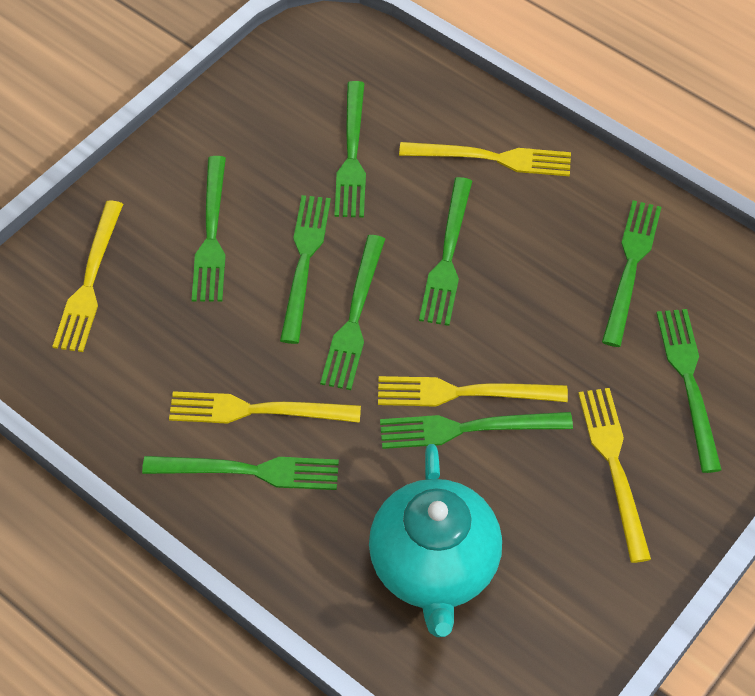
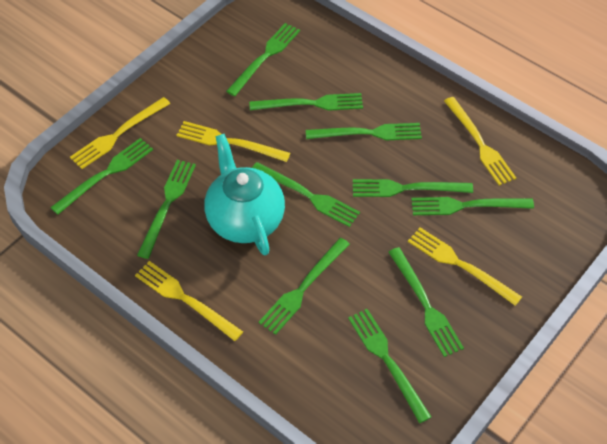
green fork: [142,456,339,490] [192,156,226,301] [280,195,331,344] [320,235,385,390] [334,81,366,217] [380,412,573,449] [419,177,472,326] [602,200,661,347] [656,309,722,473] = 9 -> [50,138,153,215] [137,160,196,259] [226,23,300,96] [249,93,363,111] [252,162,360,227] [259,238,350,335] [306,123,422,140] [348,309,431,423] [353,179,473,197] [388,247,464,357] [411,197,534,215] = 11

